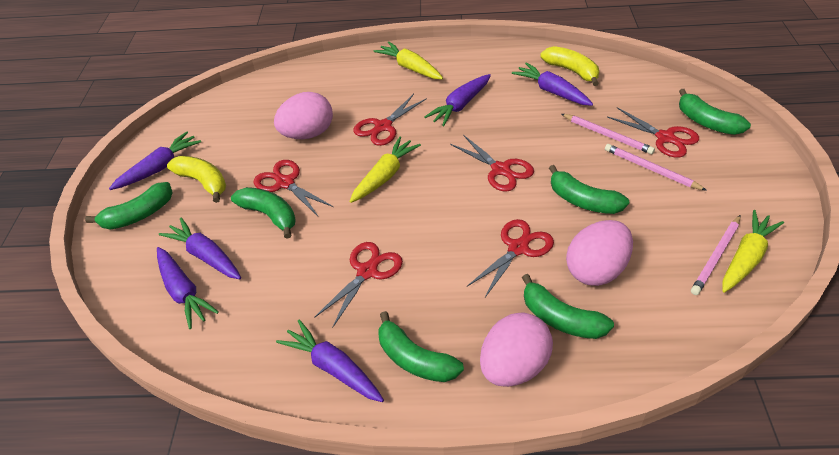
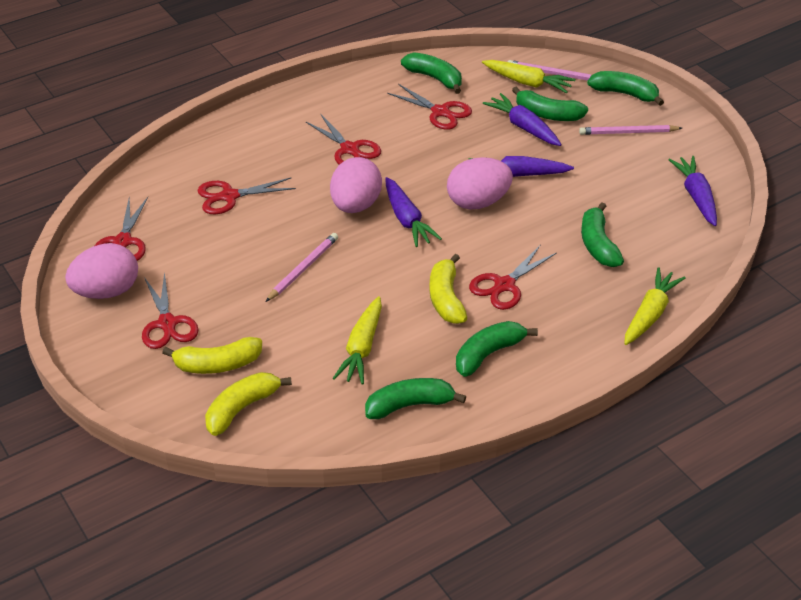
purple carrot: [109,131,201,190] [157,247,219,329] [159,218,241,279] [276,320,384,402] [424,74,491,126] [512,62,593,106] = 6 -> [385,177,442,247] [468,156,574,177] [483,93,562,146] [668,156,717,226] = 4
yellow banana: [167,156,226,203] [540,46,599,86] = 2 -> [162,337,262,374] [205,372,292,436] [429,254,467,324] = 3

